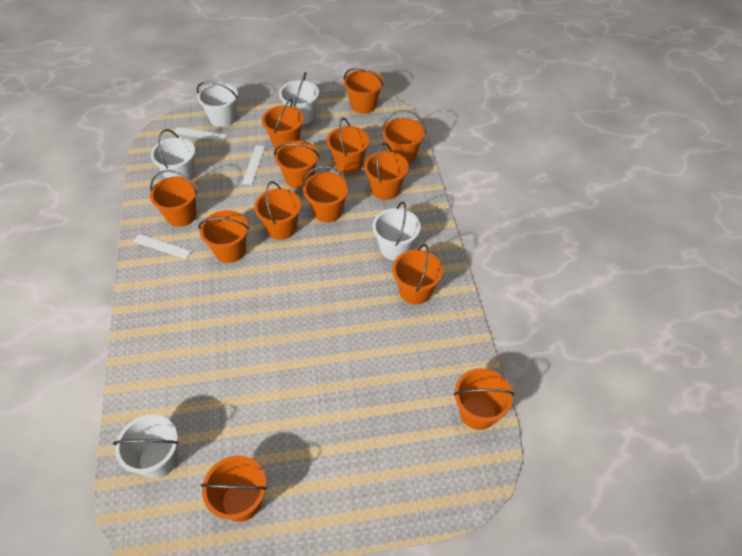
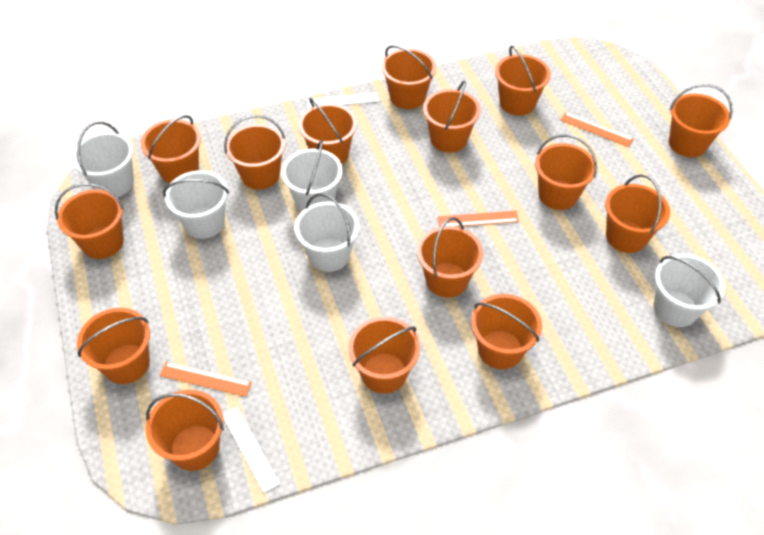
orange bucket: [150,170,197,227] [198,210,249,263] [201,455,267,522] [254,181,301,240] [262,99,304,149] [274,141,319,189] [302,166,350,222] [327,118,370,173] [344,68,383,114] [364,143,409,200] [382,110,426,164] [392,244,443,304] [453,368,515,430] = 13 -> [55,183,124,259] [77,308,150,384] [141,115,201,183] [146,390,224,471] [224,115,285,190] [299,98,357,164] [348,317,420,394] [381,45,436,109] [417,217,483,298] [423,81,481,153] [471,294,542,370] [495,46,551,116] [535,134,597,210] [605,174,670,253] [669,84,733,157] = 15
orange ruler: none = 0 -> [160,362,252,397] [438,211,519,227] [560,112,634,147] = 3
white ruler: [133,234,192,259] [174,127,227,141] [242,145,265,185] = 3 -> [223,407,280,493] [307,92,379,109] = 2

